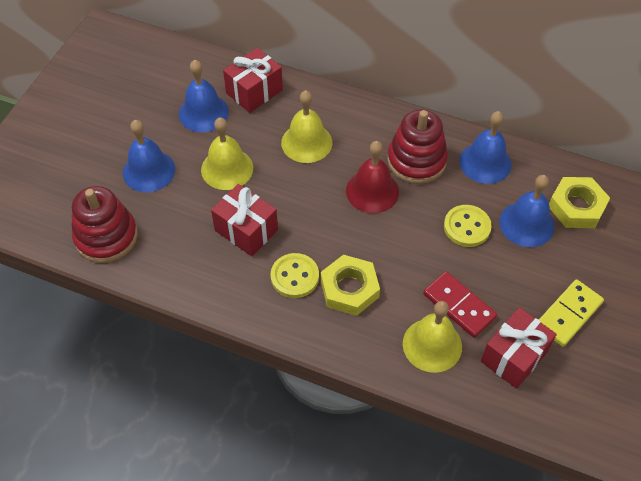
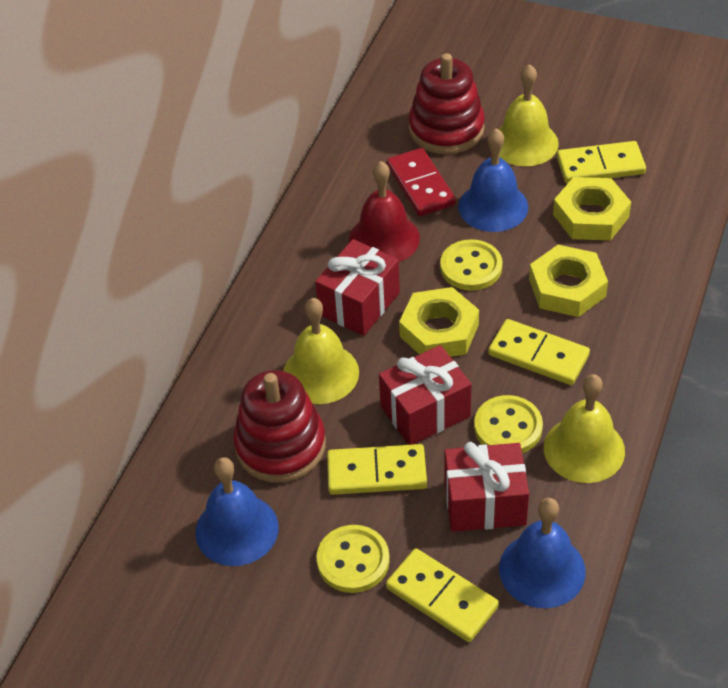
blue bell: [123,120,175,192] [179,60,229,132] [459,111,512,184] [499,175,554,247] = 4 -> [195,457,279,566] [458,128,528,232] [499,498,586,608] = 3
yellow button: [271,253,319,298] [444,205,492,247] = 2 -> [316,525,390,593] [440,239,503,291] [474,395,543,453] = 3
yellow domino: [539,279,604,347] = 1 -> [327,444,427,495] [386,549,499,642] [488,319,590,385] [557,141,646,183] = 4
yellow nut: [321,255,380,316] [549,177,610,228] = 2 -> [399,287,479,357] [529,245,608,317] [553,177,631,241] = 3

